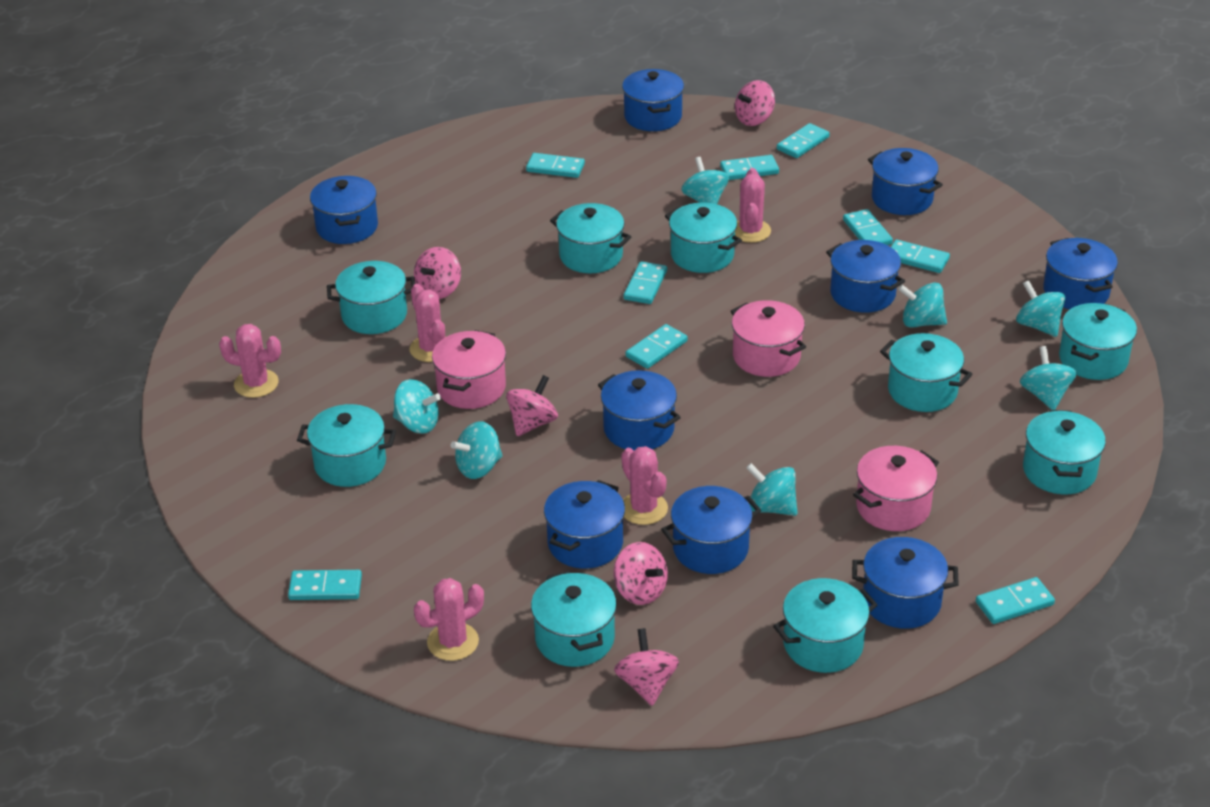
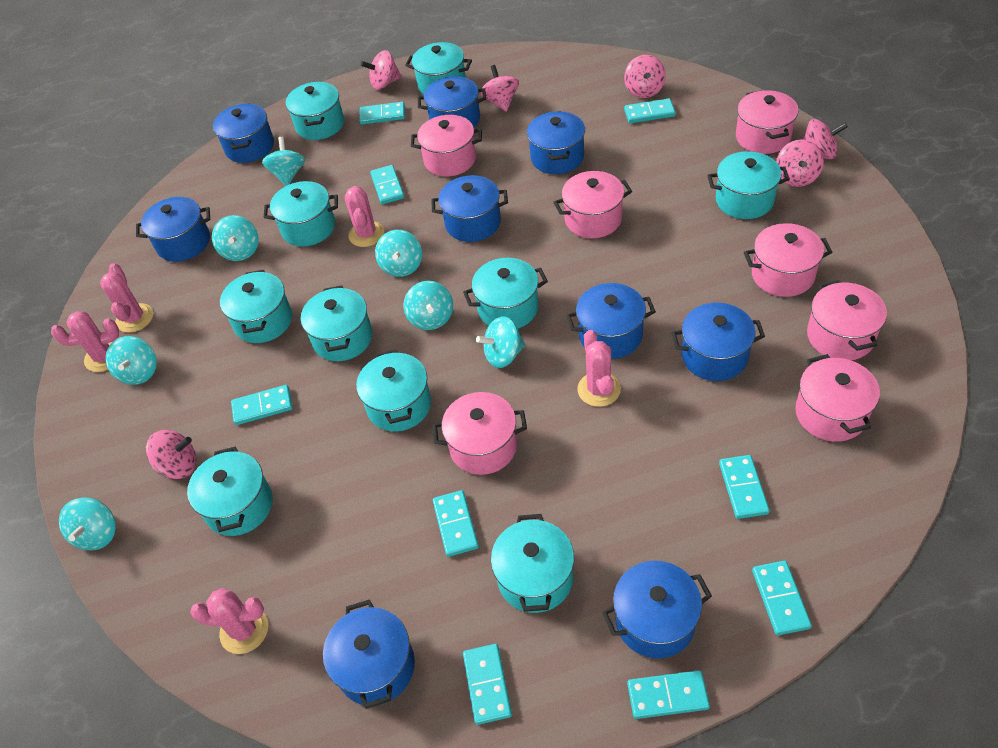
pink pot: [432,330,506,409] [731,300,806,377] [853,446,939,531] = 3 -> [411,115,482,177] [433,392,527,475] [553,171,632,238] [736,90,799,154] [744,223,833,297] [795,354,880,442] [807,280,887,360] = 7
pink spinning top: [414,247,461,299] [506,375,558,436] [614,542,668,605] [614,628,679,706] [735,80,775,126] = 5 -> [146,430,197,479] [361,50,402,90] [480,65,519,112] [624,55,666,98] [776,139,824,187] [803,119,848,159] = 6
turquoise pot: [297,404,396,487] [327,261,415,334] [531,571,617,667] [550,203,631,273] [665,203,742,273] [773,578,877,673] [880,333,972,412] [1023,410,1106,494] [1059,303,1137,380] = 9 -> [187,447,273,536] [220,270,292,343] [264,181,338,247] [286,82,344,140] [301,285,372,361] [356,349,431,431] [405,42,472,95] [463,258,548,329] [491,514,574,613] [707,151,790,219] = 10

